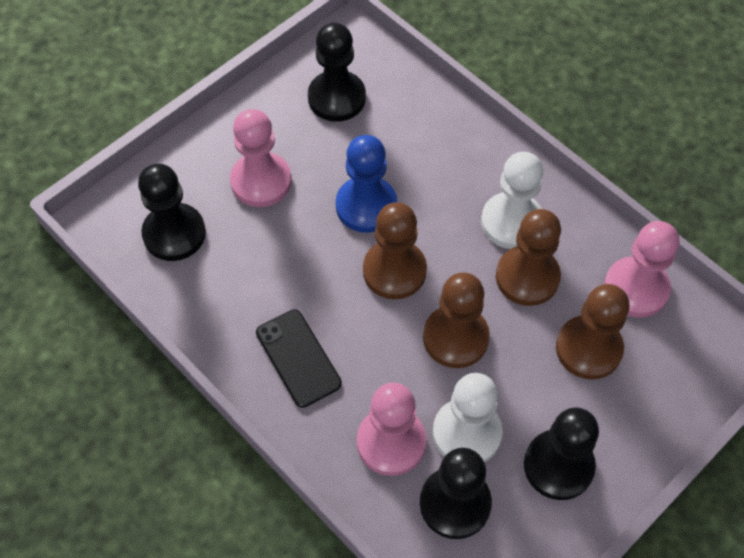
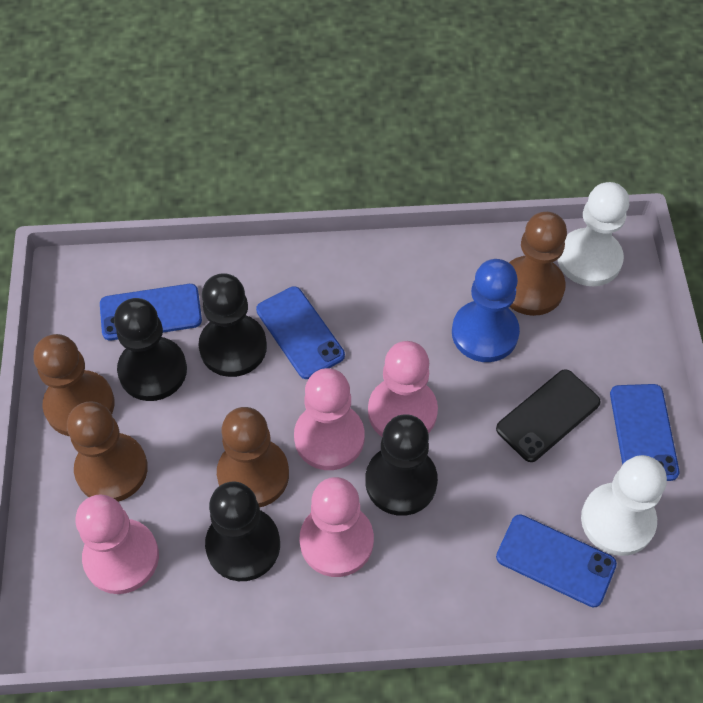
blue phone: none = 0 -> [100,284,202,340] [256,286,345,379] [496,514,617,607] [610,384,679,481] = 4
pink pawn: [230,109,291,207] [357,382,426,476] [604,221,679,318] = 3 -> [75,494,159,594] [294,368,365,470] [299,477,374,577] [368,341,438,437] = 4

